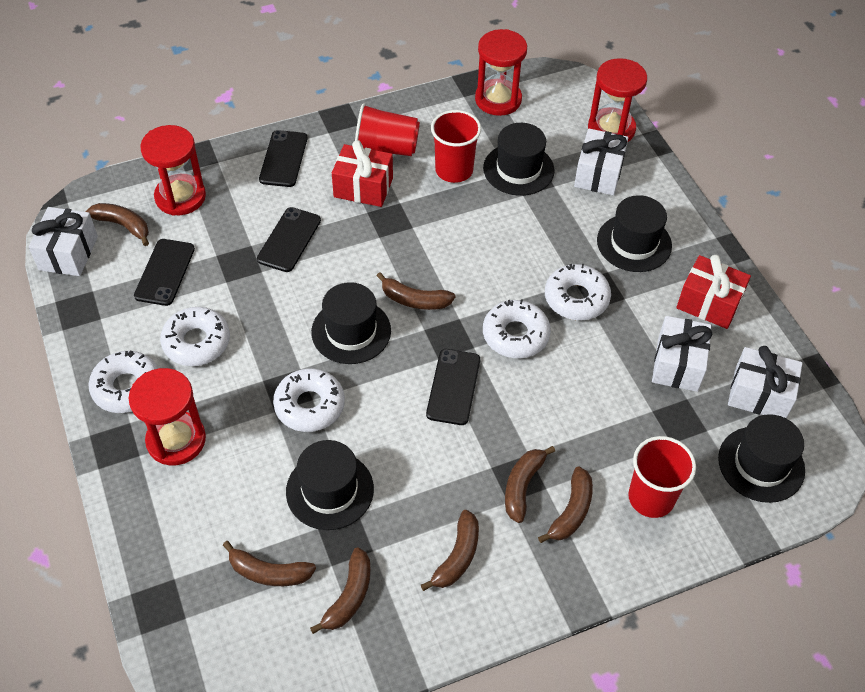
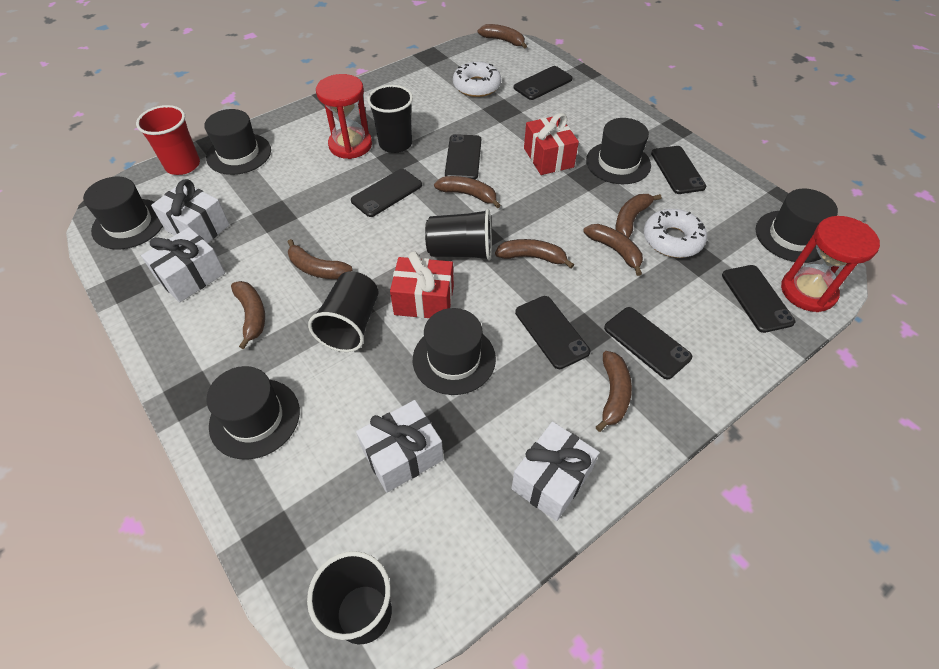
black cup: none = 0 -> [307,551,392,644] [308,271,379,352] [367,85,413,153] [425,209,492,261] = 4
black hat: [286,440,374,530] [311,282,391,364] [483,123,555,196] [597,195,672,272] [718,414,805,503] = 5 -> [83,177,163,249] [204,109,271,175] [206,366,300,460] [413,308,496,395] [586,118,651,184] [756,189,838,263] = 6
black phone: [134,239,195,306] [257,207,321,272] [259,130,307,187] [426,349,480,425] = 4 -> [351,169,422,217] [445,134,481,179] [514,66,573,100] [515,296,590,369] [604,307,692,379] [651,146,706,194] [722,265,795,333] = 7
brown banana: [85,203,149,246] [223,541,316,586] [310,547,371,634] [377,272,455,310] [421,510,479,591] [505,446,555,523] [538,466,593,543] = 7 -> [231,281,265,349] [288,239,352,279] [434,176,501,208] [478,24,527,49] [495,239,574,268] [583,224,643,276] [596,351,632,432] [616,194,661,238] = 8
red cup: [355,104,420,156] [431,110,481,183] [628,436,696,518] = 3 -> [136,105,200,175] = 1
red hourglass: [128,368,206,465] [140,125,206,216] [475,29,527,116] [588,58,647,142] = 4 -> [316,74,372,159] [781,216,880,312] = 2
white donut: [88,351,158,413] [160,307,230,366] [273,368,345,432] [483,299,551,358] [545,264,611,320] = 5 -> [453,62,501,97] [644,209,707,258] = 2

